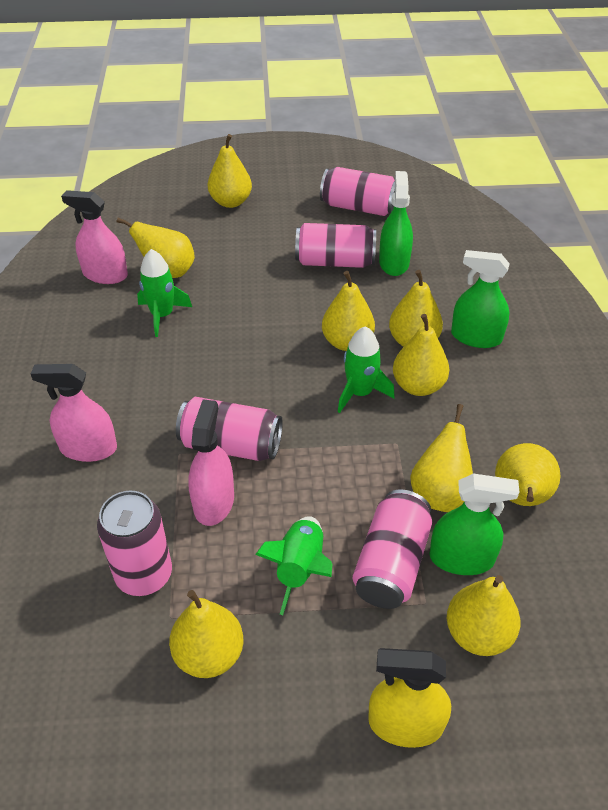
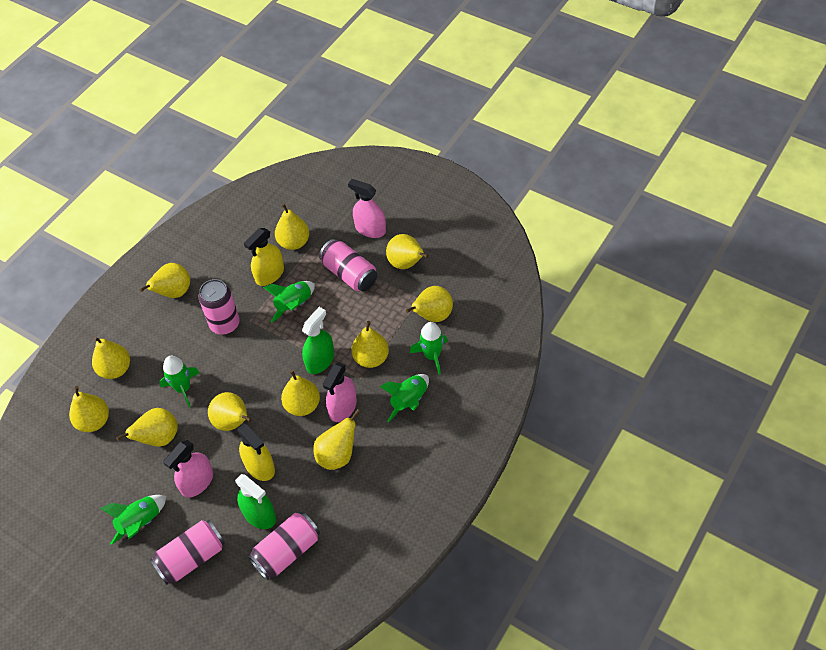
green rocket: [137,249,192,337] [255,516,332,615] [338,326,395,413] = 3 -> [100,495,166,545] [159,356,200,407] [263,281,315,323] [380,374,429,423] [410,322,448,375] = 5
green spray bottle: [379,171,413,276] [429,473,519,575] [451,250,510,348] = 3 -> [235,474,276,529] [302,307,334,374] = 2
pink can: [97,491,172,596] [176,397,283,461] [295,223,376,268] [320,167,395,216] [353,490,432,609] = 5 -> [150,520,225,585] [199,279,240,335] [248,512,320,580] [319,239,377,291] = 4
yellow pear: [117,217,195,278] [169,590,243,678] [208,134,252,208] [322,271,375,351] [389,270,443,347] [393,314,449,396] [410,404,473,512] [447,575,520,656] [495,443,561,506] = 9 -> [69,386,109,432] [92,337,130,379] [116,408,178,447] [140,263,190,298] [208,392,252,431] [275,203,309,250] [281,370,320,416] [313,409,360,470] [351,321,389,368] [386,234,429,269] [406,286,453,322] = 11
yellow spray bottle: [368,648,451,748] = 1 -> [237,424,275,481] [244,228,284,286] = 2

